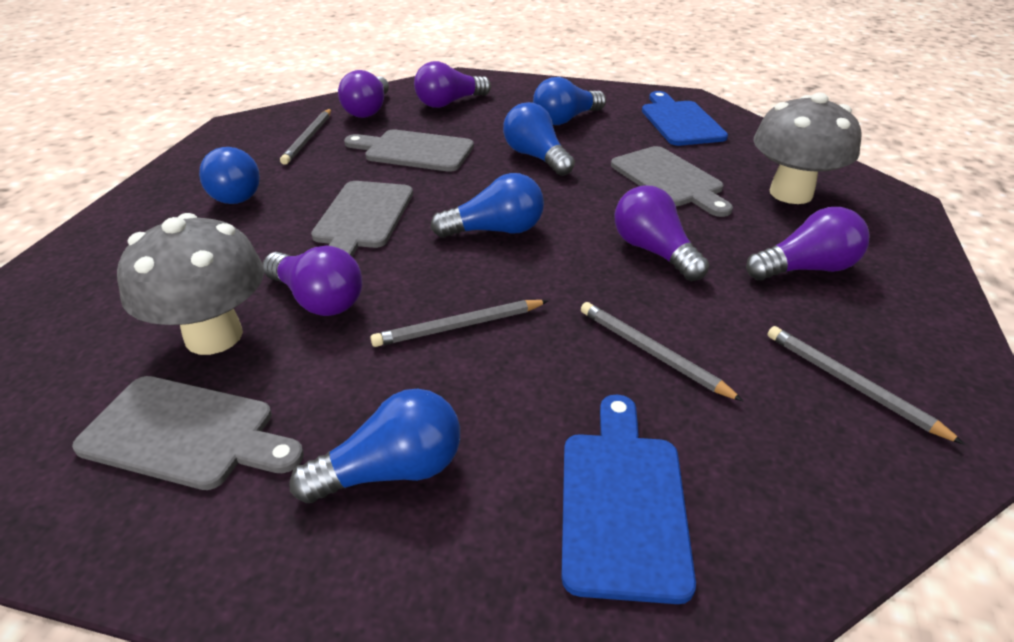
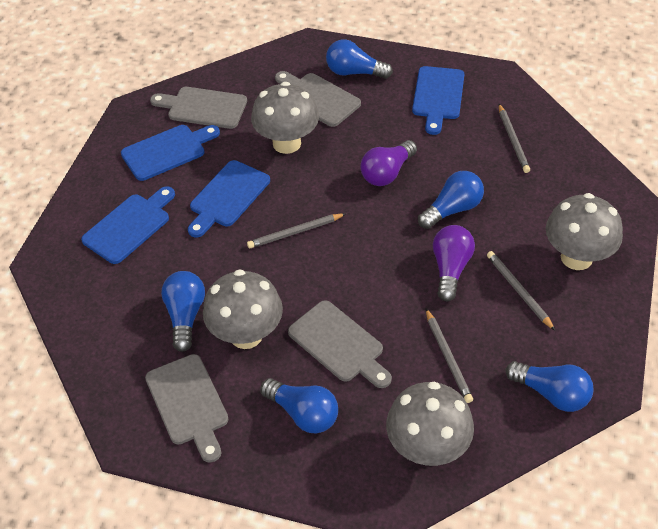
blue cutting board: [561,395,696,604] [642,91,728,146] = 2 -> [81,186,175,264] [121,125,220,181] [188,160,270,238] [412,66,464,135] = 4
grey mushroom: [117,213,264,355] [754,92,861,204] = 2 -> [203,269,283,349] [251,82,319,154] [386,381,474,466] [546,193,623,270] = 4
purple light bulb: [263,246,362,316] [338,70,389,118] [414,61,491,108] [615,185,709,281] [746,207,870,280] = 5 -> [360,140,417,186] [433,225,475,301] = 2

